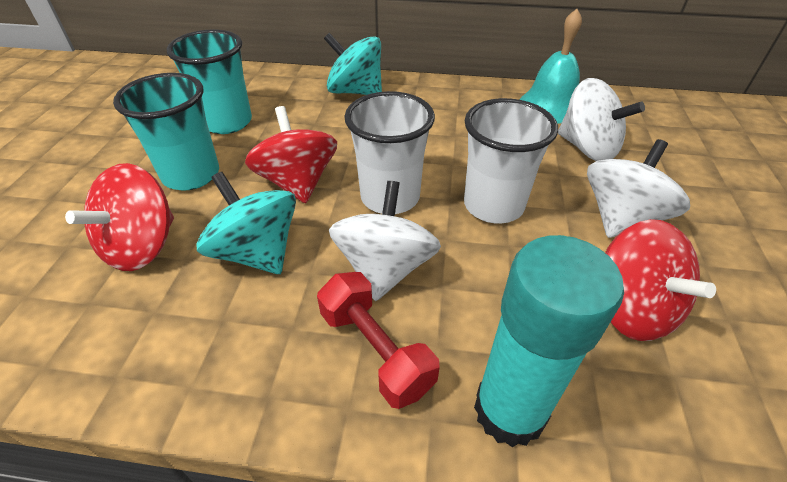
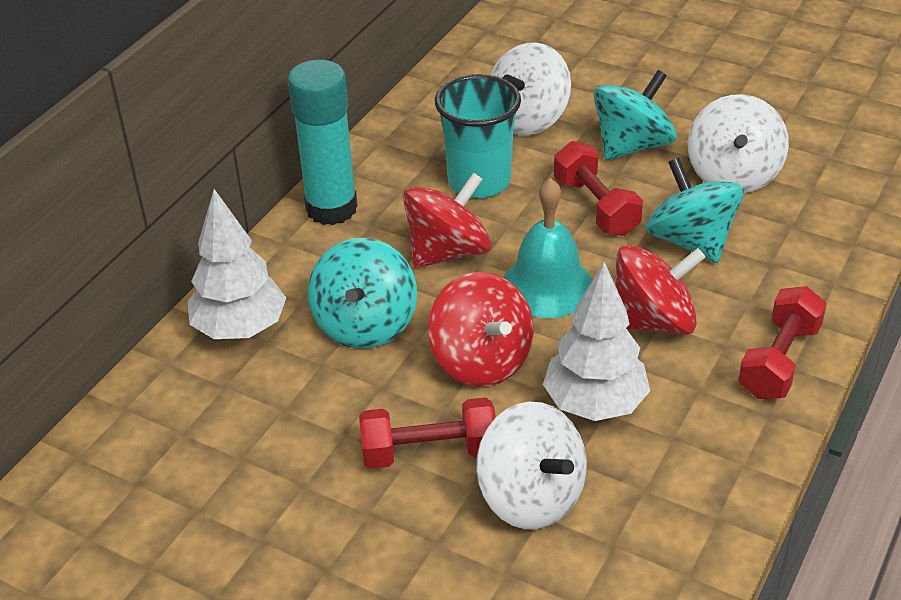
red dumbbell: [317,272,440,409] = 1 -> [359,397,496,469] [554,141,643,236] [738,286,827,399] = 3
turquoise cup: [113,73,219,191] [167,29,252,134] = 2 -> [435,74,521,199] = 1
turquoise spinning top: [197,172,296,274] [324,33,382,95] = 2 -> [308,238,417,349] [594,70,677,160] [646,158,744,263] = 3
white cup: [344,91,435,214] [464,98,558,223] = 2 -> none = 0
white tree: none = 0 -> [187,189,286,339] [543,262,650,421] = 2

